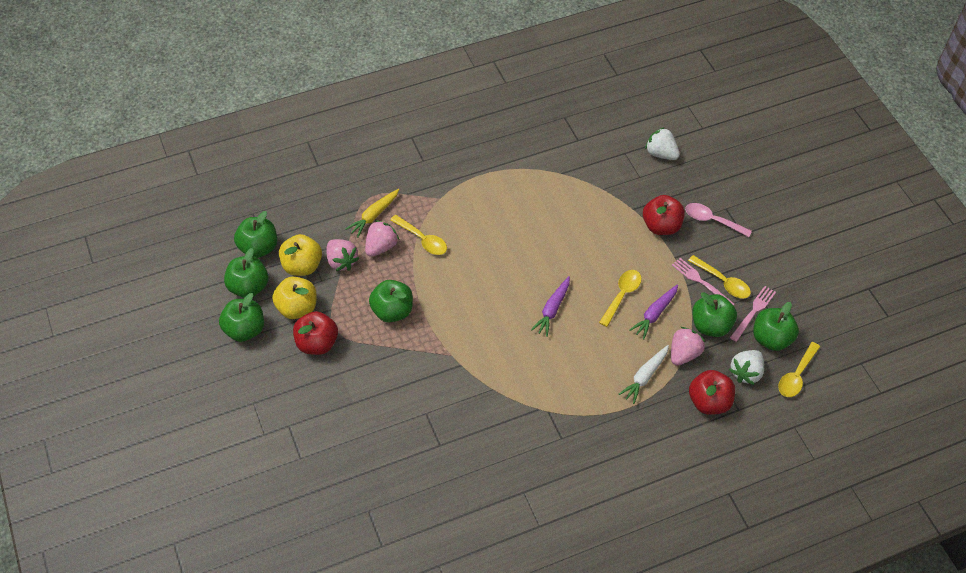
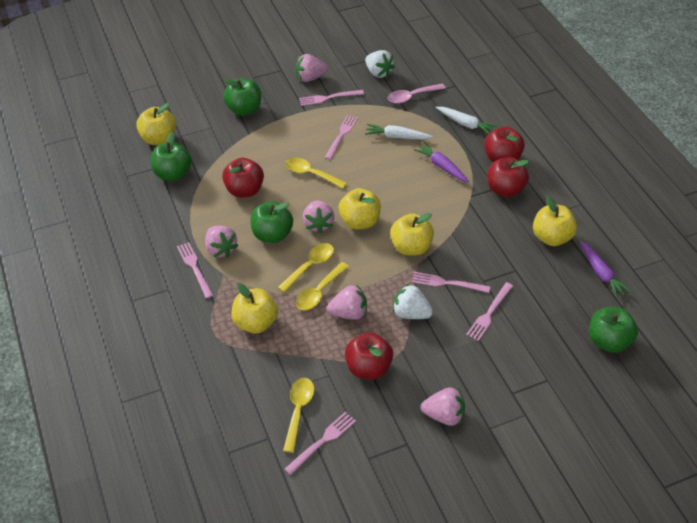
green apple: [219,293,264,342] [224,248,268,298] [234,211,277,258] [369,280,413,322] [692,292,737,337] [753,302,799,351] = 6 -> [151,132,192,181] [223,78,261,116] [250,201,293,243] [589,307,638,353] = 4
pink fork: [672,258,735,306] [730,286,776,342] = 2 -> [177,242,213,299] [285,412,356,475] [299,90,364,106] [325,114,358,160] [412,272,490,293] [466,282,513,341] = 6
pink strawberry: [326,239,359,271] [365,220,399,257] [671,327,705,366] = 3 -> [205,226,239,258] [296,54,328,82] [302,201,335,234] [327,284,367,320] [421,388,465,426] = 5
red apple: [293,311,338,355] [643,195,685,235] [689,370,735,415] = 3 -> [222,158,264,198] [345,332,393,379] [484,127,525,163] [488,157,529,197] = 4
white carrot: [619,345,669,404] = 1 -> [365,124,433,139] [436,107,498,134] = 2
yellow apple: [272,276,316,319] [279,234,322,276] = 2 -> [136,103,176,145] [231,283,278,334] [339,188,381,230] [390,213,434,256] [533,196,577,246] = 5
yellow carrot: [346,189,399,238] = 1 -> none = 0

